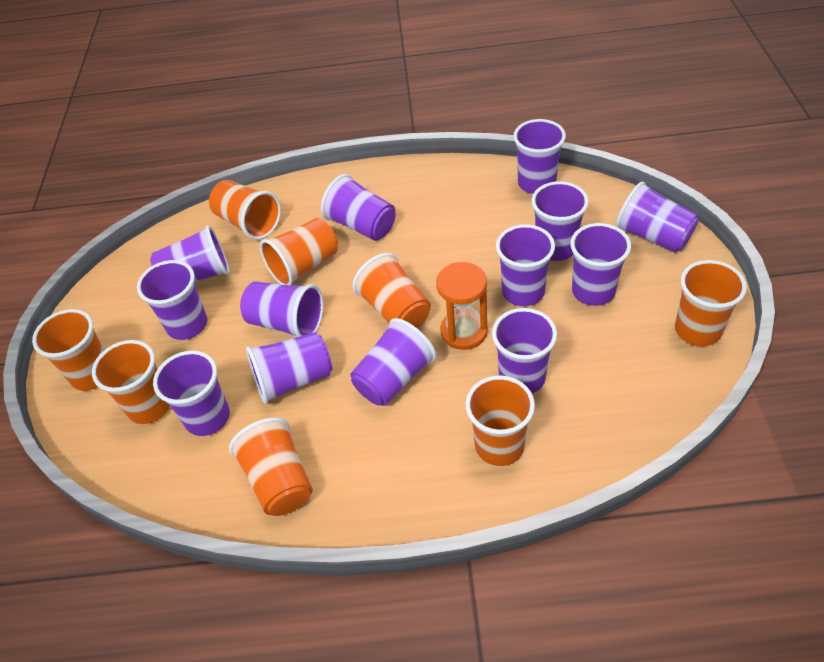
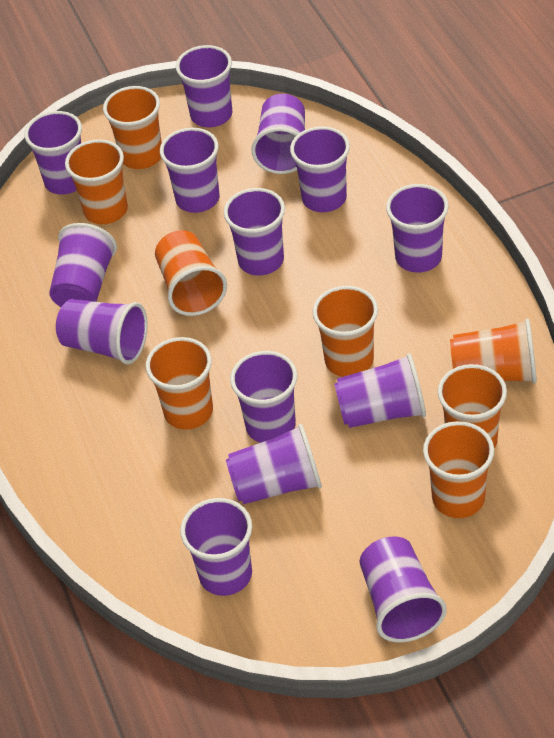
orange hourglass: [436,262,488,350] = 1 -> none = 0
purple cup: [137,260,207,340] [150,225,230,282] [153,351,230,436] [240,281,324,337] [246,332,332,404] [321,174,396,241] [350,318,437,406] [492,308,557,393] [496,224,555,306] [513,119,566,194] [532,181,589,261] [570,223,631,306] [615,182,699,253] = 13 -> [24,111,82,195] [49,223,117,307] [56,299,148,364] [160,128,220,213] [176,45,232,127] [180,498,252,596] [224,188,285,276] [226,424,322,504] [230,351,297,443] [251,94,305,174] [290,126,350,212] [334,353,426,428] [360,537,447,642] [386,184,449,273] = 14

